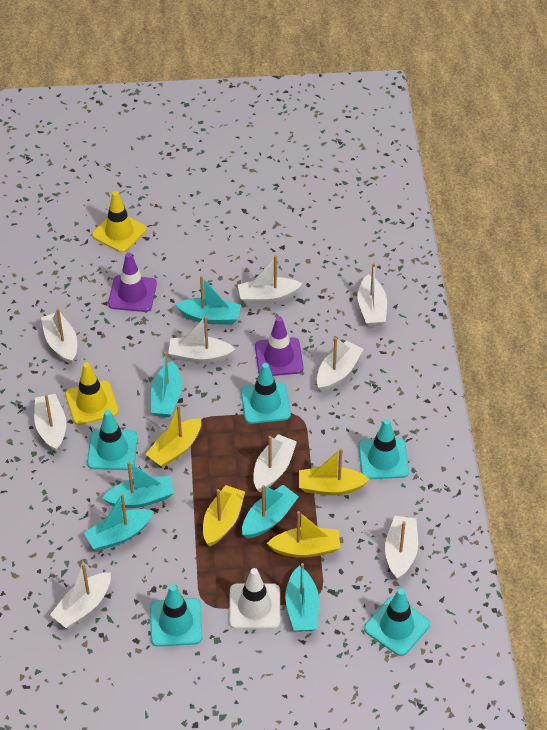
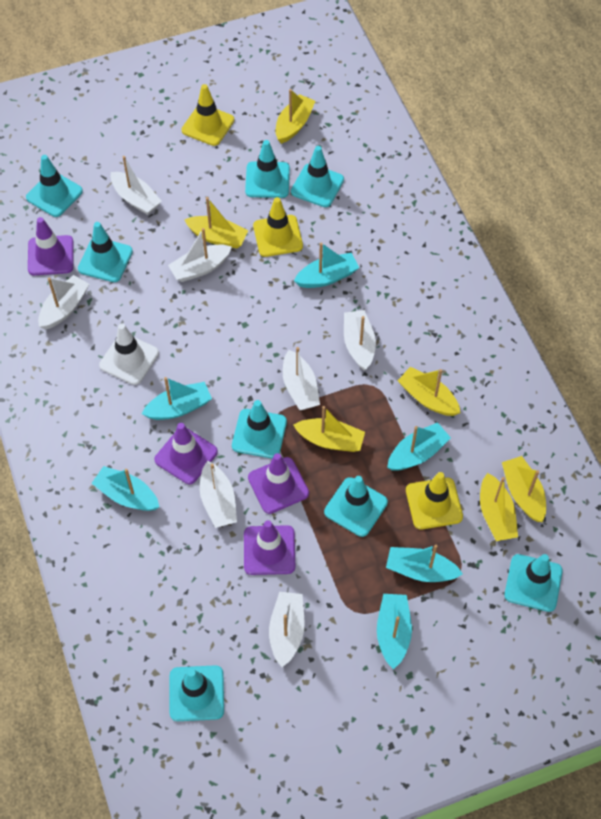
purple traffic cone: [108,253,157,312] [255,316,304,376] = 2 -> [28,217,74,276] [154,423,218,484] [244,520,295,575] [248,453,309,514] = 4
turquoise traffic cone: [87,410,138,470] [150,584,202,647] [241,363,291,424] [358,419,409,479] [364,588,430,656] = 5 -> [26,155,83,217] [78,222,133,282] [170,665,224,721] [232,400,287,458] [245,140,290,198] [291,146,344,207] [324,476,388,537] [504,554,563,612] = 8
white boat: [34,394,66,452] [41,308,77,364] [50,564,111,628] [168,316,235,363] [238,255,302,304] [253,434,297,492] [316,337,363,392] [358,262,387,327] [385,516,418,580] = 9 -> [38,275,89,329] [111,156,162,215] [168,228,232,282] [200,461,237,528] [269,592,305,667] [283,347,320,410] [344,310,376,371] = 7
yellow boat: [145,405,201,467] [203,485,245,546] [267,511,340,558] [299,448,370,495] = 4 -> [184,197,249,248] [276,89,315,144] [293,406,365,452] [398,367,460,416] [480,473,518,541] [502,456,546,522] = 6
yellow traffic cone: [65,362,119,425] [92,191,147,253] = 2 -> [182,84,234,146] [253,197,303,257] [406,472,463,530] = 3

